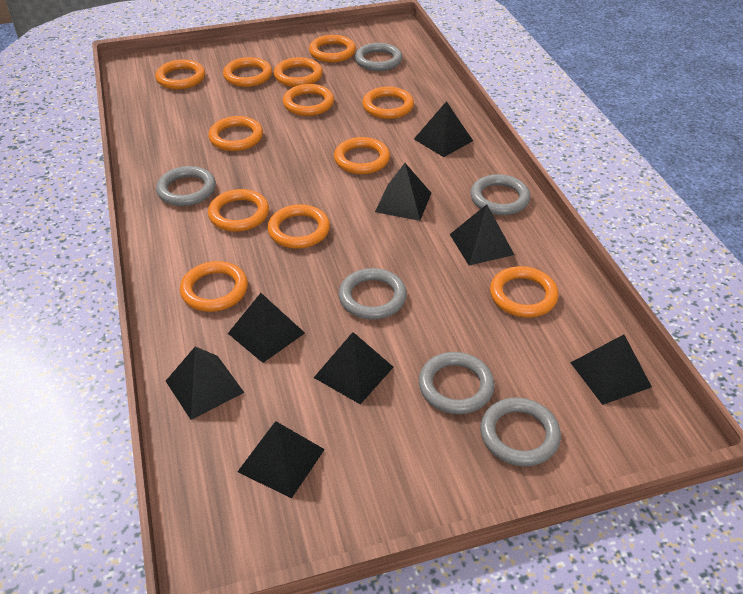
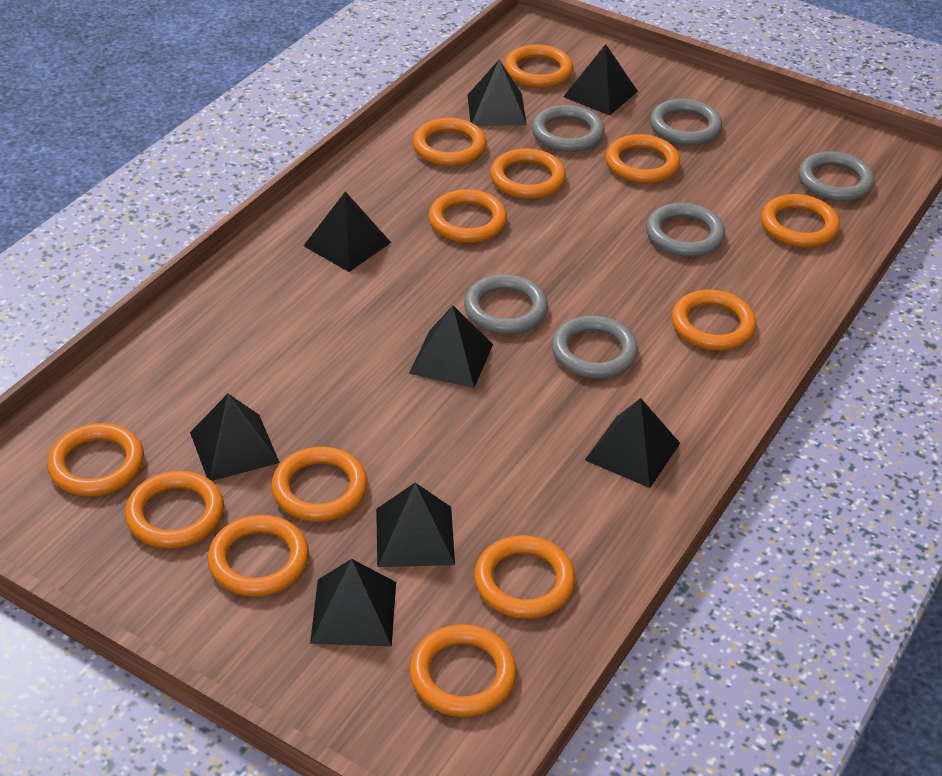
orange ring: [155,59,205,90] [180,261,248,312] [208,116,263,151] [208,189,269,232] [223,57,272,87] [268,204,330,249] [274,57,323,87] [283,84,334,116] [309,35,356,62] [334,137,390,174] [362,87,414,119] [490,266,559,317] = 12 -> [47,423,144,497] [125,471,224,549] [208,515,309,597] [271,447,368,522] [409,624,517,717] [413,118,487,166] [429,189,507,243] [474,535,575,619] [490,148,566,199] [504,44,573,88] [605,134,680,184] [671,290,756,350] [761,194,840,248] = 13

